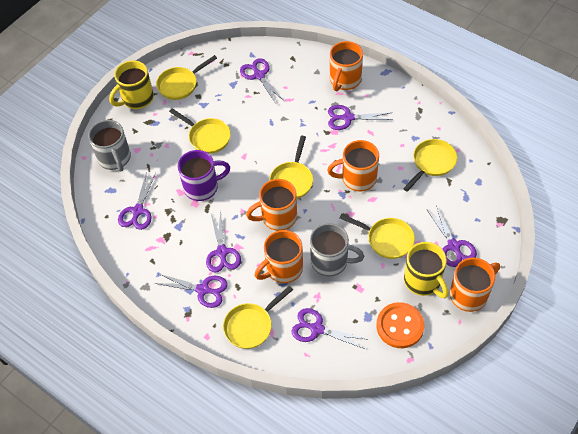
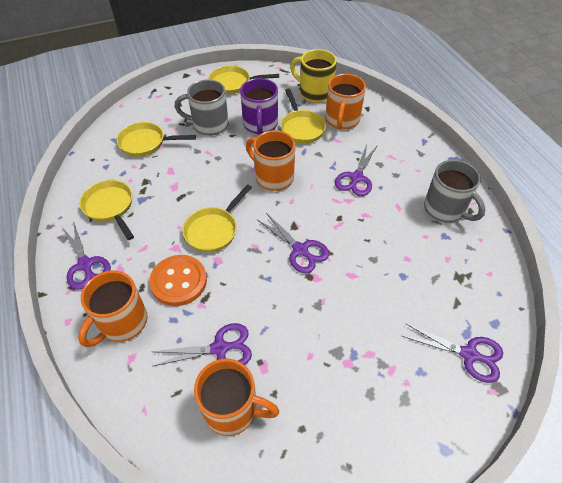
orange mug: [246,179,297,231] [255,230,303,283] [327,140,379,191] [330,41,363,91] [450,258,500,312] = 5 -> [78,271,147,347] [194,359,279,436] [246,130,295,191] [326,74,366,129] = 4
purple scissors: [118,172,156,230] [154,274,228,308] [206,211,241,273] [240,58,284,104] [291,308,369,349] [328,105,393,130] [427,206,477,267] = 7 -> [62,221,111,290] [153,323,252,366] [258,213,329,273] [335,144,377,196] [402,323,503,383] = 5
yellow mug: [109,60,154,109] [404,242,449,298] = 2 -> [290,49,337,103] = 1
yellow pan: [156,55,217,100] [169,108,231,154] [223,286,293,349] [269,136,313,199] [339,214,415,259] [403,139,457,192] = 6 -> [80,180,134,240] [117,122,196,157] [182,185,252,252] [209,66,279,94] [281,88,326,143] = 5

